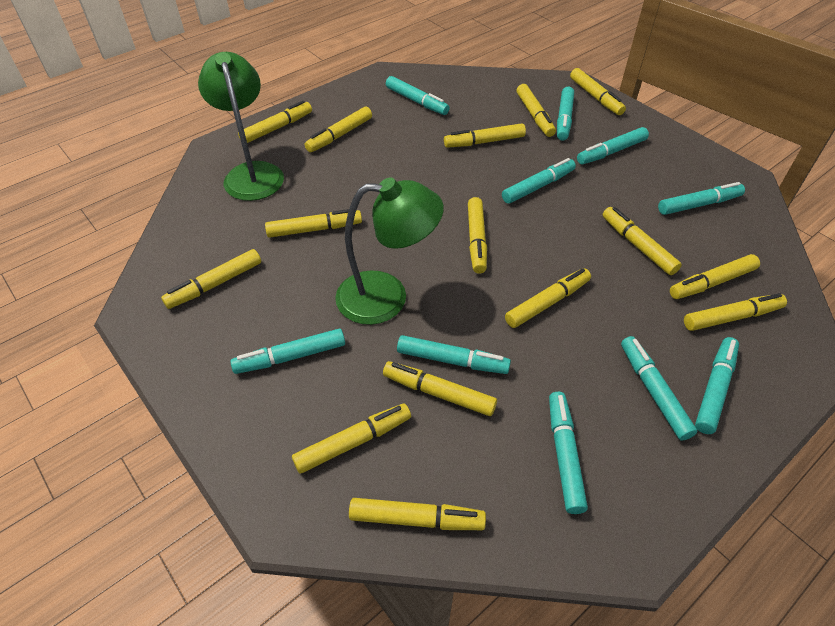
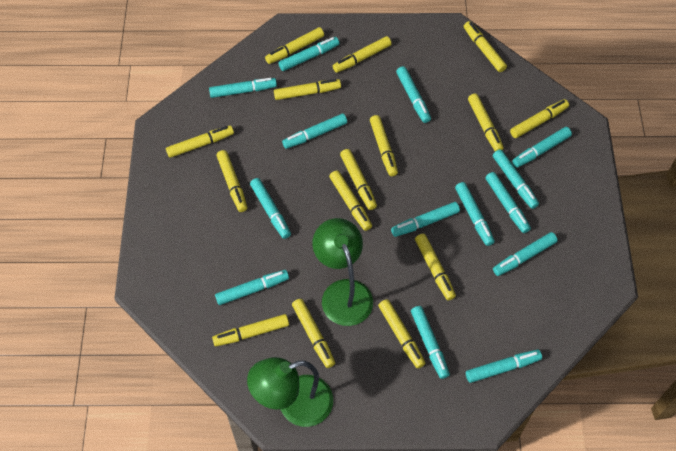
turquoise marker: [230,329,345,374] [386,76,450,115] [397,335,511,374] [502,158,576,204] [549,392,588,514] [557,87,574,141] [577,127,649,164] [621,336,697,441] [658,182,745,215] [695,337,739,434] = 10 -> [209,78,277,98] [215,270,289,305] [250,178,291,239] [278,37,340,71] [282,114,347,149] [391,202,460,237] [396,66,431,123] [411,306,450,379] [455,182,495,246] [466,349,542,383] [485,172,531,233] [493,149,539,209] [493,232,558,276] [512,127,572,168] = 14

